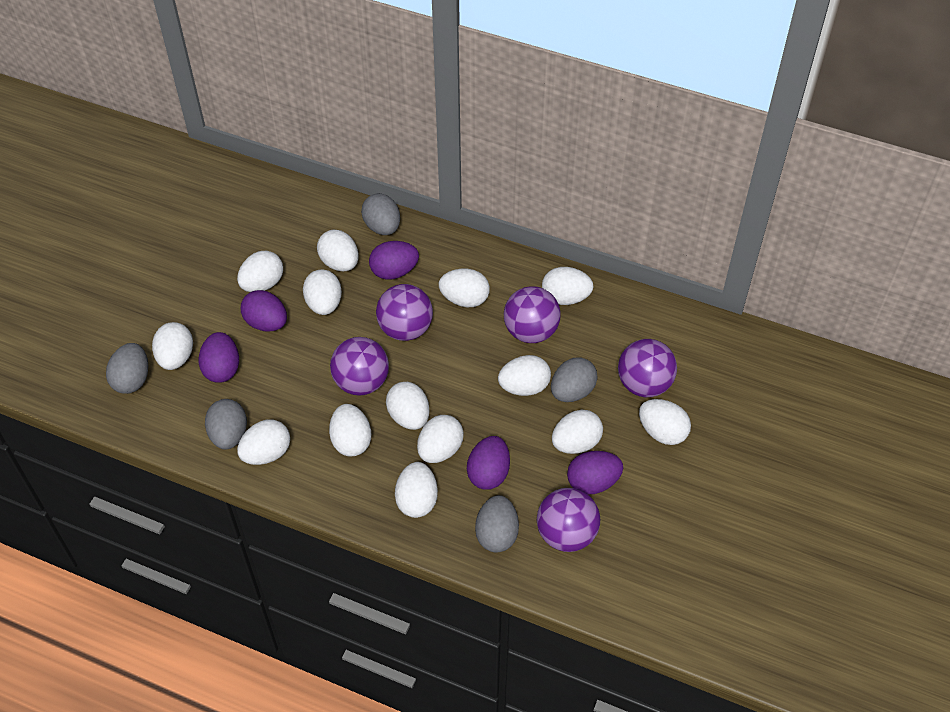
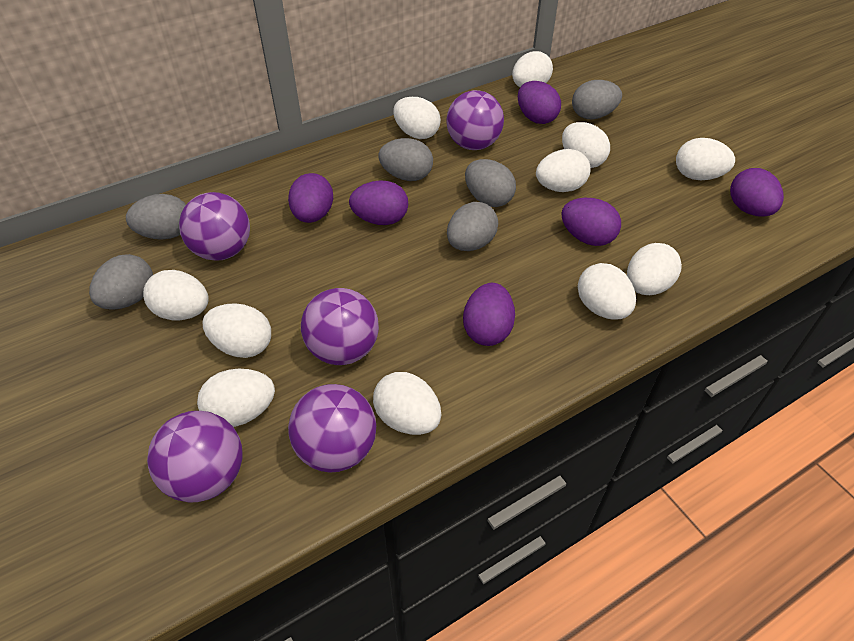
grey egg: [106,343,148,394] [205,399,247,450] [361,193,400,235] [475,495,519,553] [551,357,598,402] = 5 -> [89,254,153,310] [126,194,186,240] [378,138,433,181] [447,202,498,251] [465,159,516,207] [572,80,622,119] = 6
purple egg: [199,332,239,383] [241,290,287,332] [369,241,419,280] [467,436,510,490] [567,451,623,494] = 5 -> [288,173,333,223] [349,180,408,225] [463,283,515,346] [518,81,561,124] [561,198,621,246] [730,168,784,217] = 6
white egg: [152,322,193,370] [237,251,283,292] [237,419,290,465] [303,270,342,315] [317,230,359,271] [329,404,371,456] [386,382,430,430] [395,462,438,518] [417,415,464,463] [439,269,490,307] [498,355,551,396] [542,267,594,305] [552,410,603,454] [639,399,691,445] = 14 -> [143,270,209,320] [197,369,275,427] [203,303,271,358] [373,372,441,435] [393,97,441,139] [512,51,553,87] [536,149,591,192] [562,122,610,168] [578,263,636,320] [627,243,682,295] [676,138,735,180] = 11

